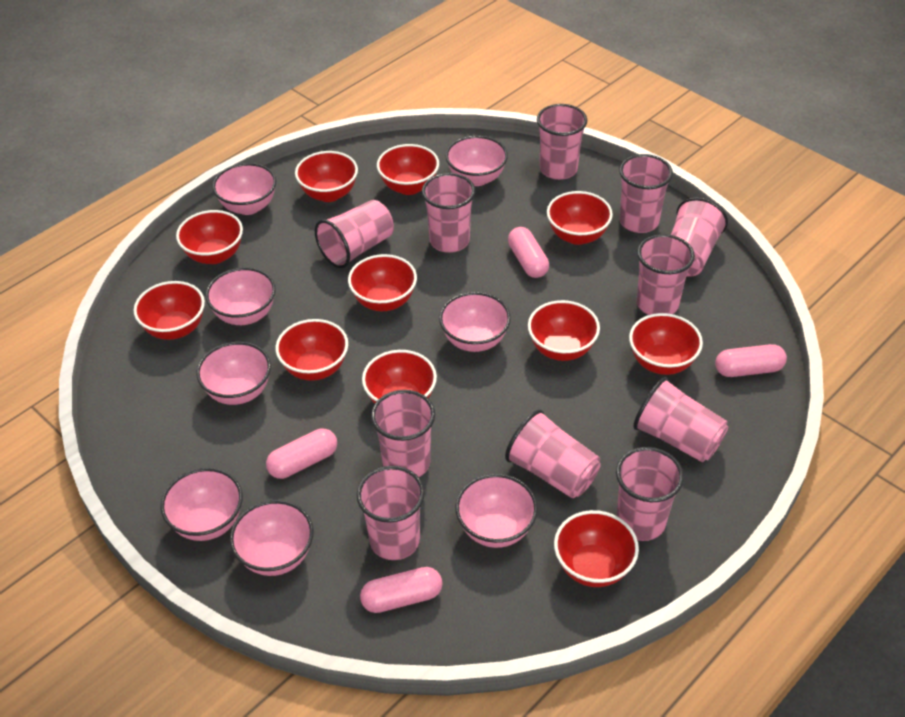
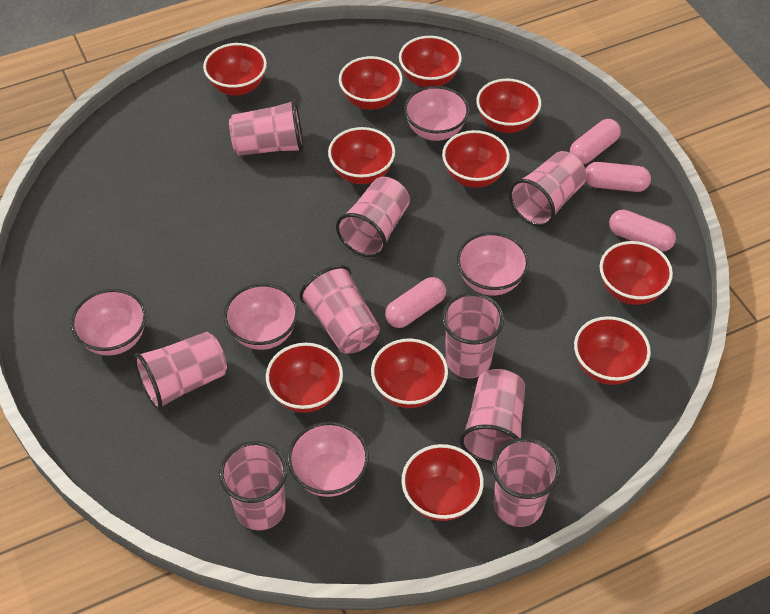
pink bowl: [161,468,243,541] [197,342,271,405] [206,267,276,325] [212,163,276,215] [230,500,313,576] [439,292,511,352] [446,136,508,186] [455,474,538,548] = 8 -> [71,289,146,356] [224,284,298,350] [288,422,369,497] [404,86,469,141] [457,232,529,295] = 5
pink cup: [315,200,394,268] [356,466,425,560] [371,390,435,477] [422,173,476,253] [505,409,601,498] [537,104,587,180] [616,447,684,541] [619,154,673,233] [633,377,728,462] [637,234,695,315] [671,197,728,277] = 11 -> [134,332,227,410] [219,441,287,531] [229,99,303,156] [300,265,380,354] [336,177,410,257] [442,293,504,378] [460,369,525,463] [492,438,560,527] [509,151,587,227] = 9

